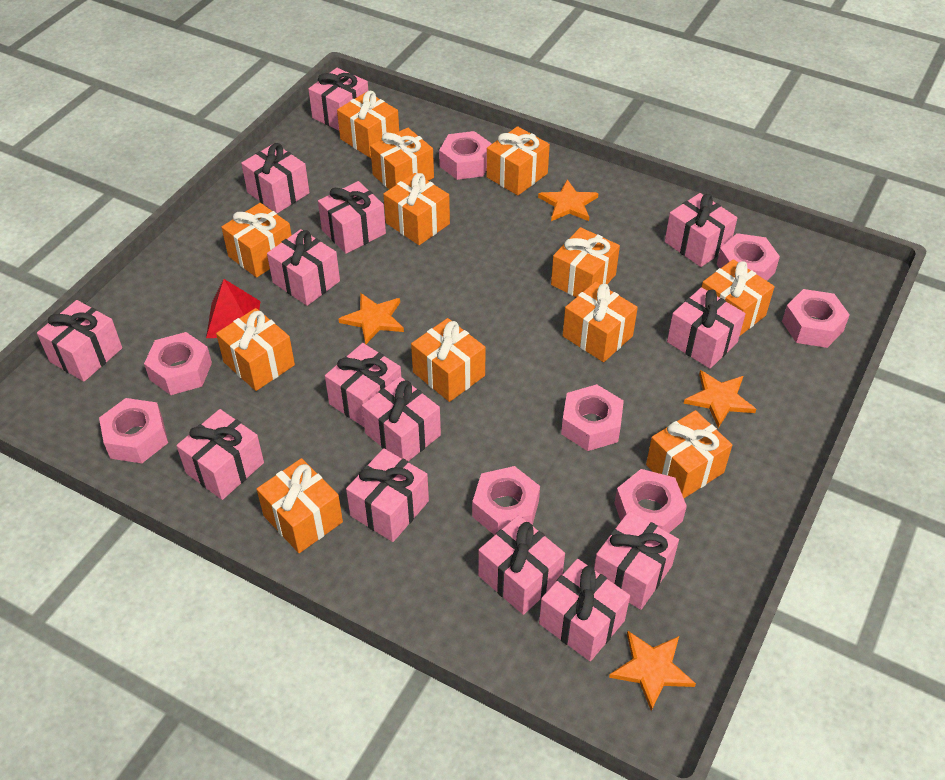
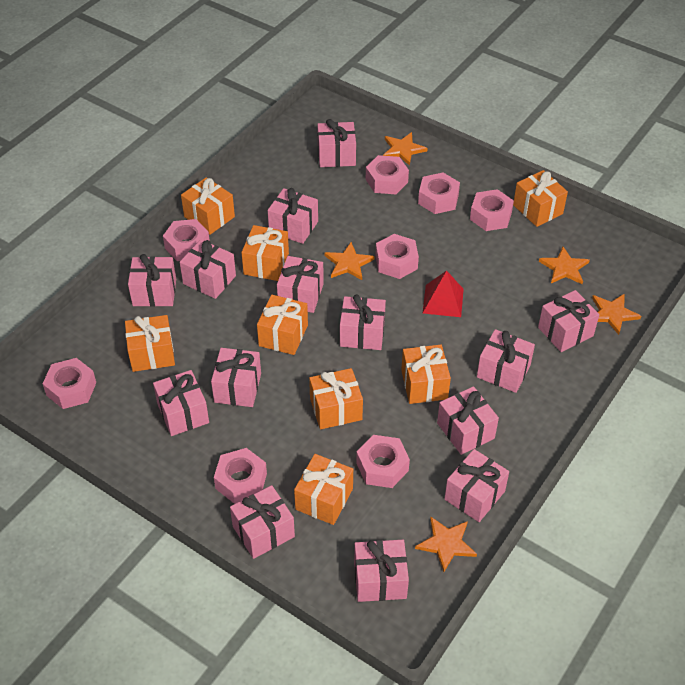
orange gift: [216,308,295,391] [221,203,292,278] [257,458,343,553] [337,91,399,158] [370,128,434,189] [383,173,450,245] [411,318,486,402] [487,126,550,195] [551,227,620,297] [563,282,638,362] [646,410,732,498] [702,259,775,336] = 12 -> [125,315,175,372] [181,177,235,235] [241,225,289,281] [257,295,308,355] [294,454,353,525] [309,368,363,429] [401,345,451,404] [513,170,568,227] = 8
orange star: [339,293,404,344] [538,179,599,221] [609,631,696,711] [684,370,756,428] = 4 -> [325,242,374,280] [383,132,428,166] [415,516,477,572] [539,247,590,284] [592,294,641,335] = 5

